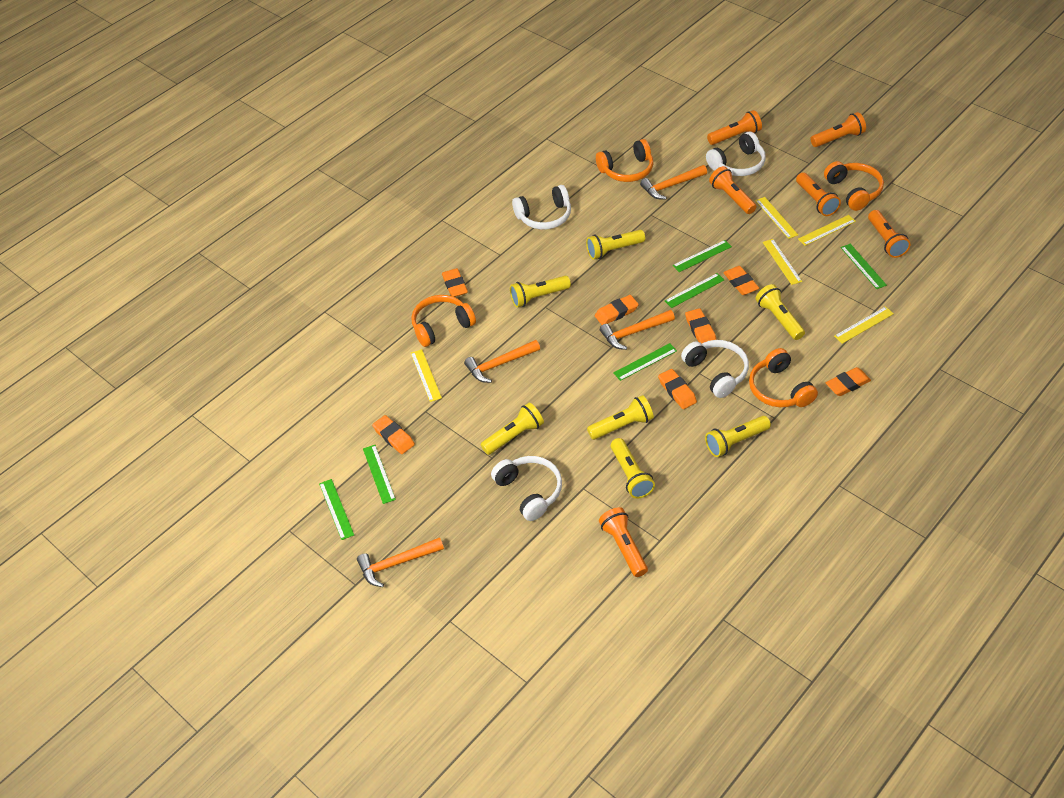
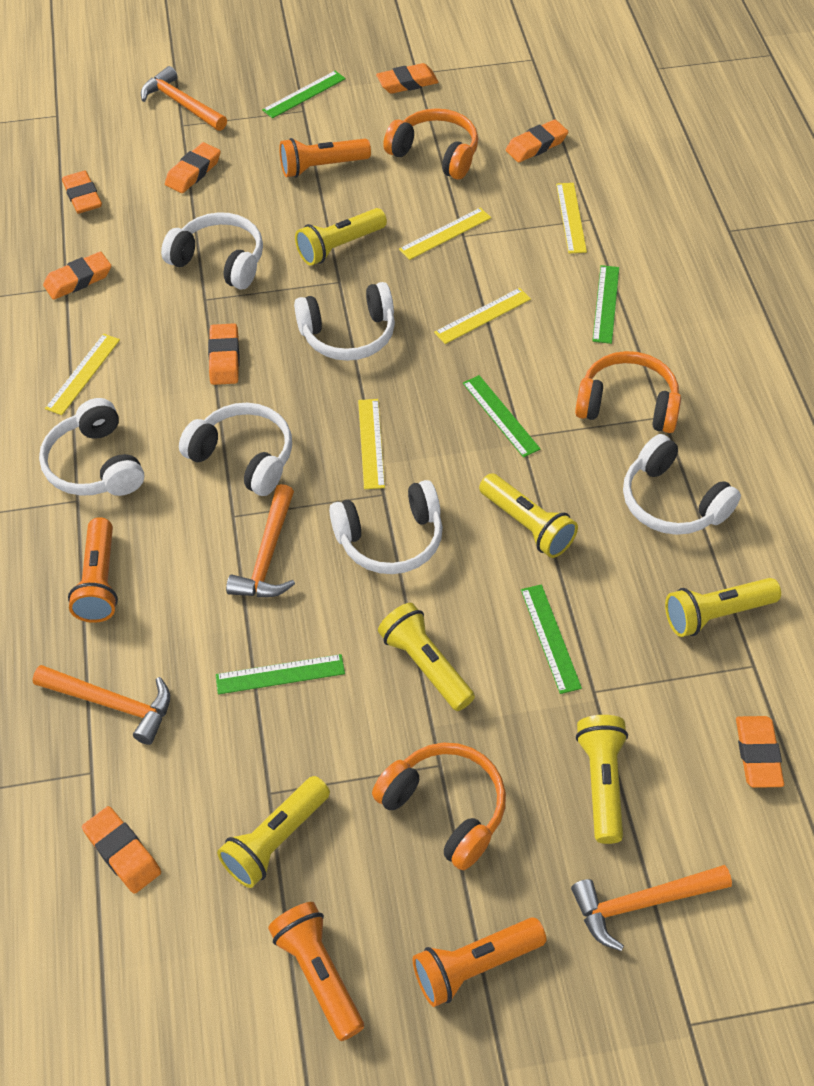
green ruler: [319,479,354,540] [363,445,396,504] [613,343,677,381] [665,273,724,308] [673,240,732,272] [840,244,887,289] = 6 -> [216,654,345,695] [262,71,346,118] [463,375,540,458] [521,584,582,694] [592,265,619,344] = 5
orange eraser: [372,415,415,454] [442,268,468,297] [595,295,639,325] [658,369,697,409] [685,308,717,344] [723,266,759,295] [826,367,871,396] = 7 -> [43,252,111,300] [62,171,102,214] [82,806,161,894] [165,142,221,193] [208,323,239,385] [376,63,439,94] [506,119,569,163] [736,716,784,788] = 8
orange flashlight: [599,507,648,577] [707,110,762,145] [709,166,757,214] [796,173,841,216] [810,112,866,147] [868,210,910,258] = 6 -> [68,517,118,623] [268,902,364,1041] [279,138,371,178] [413,917,546,1007] = 4
orange headphones: [411,295,476,347] [596,139,653,182] [749,348,818,407] [824,161,884,211] = 4 -> [372,743,506,870] [383,108,478,180] [575,351,681,433] = 3
white headphones: [491,456,562,521] [512,185,571,230] [681,340,749,398] [706,132,766,176] = 4 -> [39,398,144,496] [161,212,263,290] [179,403,292,496] [294,282,395,361] [329,480,443,574] [623,434,741,535] = 6
yellow flashlight: [481,403,544,455] [510,276,571,307] [586,230,645,260] [587,395,654,440] [611,438,655,499] [705,416,771,457] [755,284,805,340] = 7 -> [217,776,330,888] [295,208,387,265] [378,603,475,711] [479,473,578,558] [576,715,628,844] [665,578,781,637] = 6

